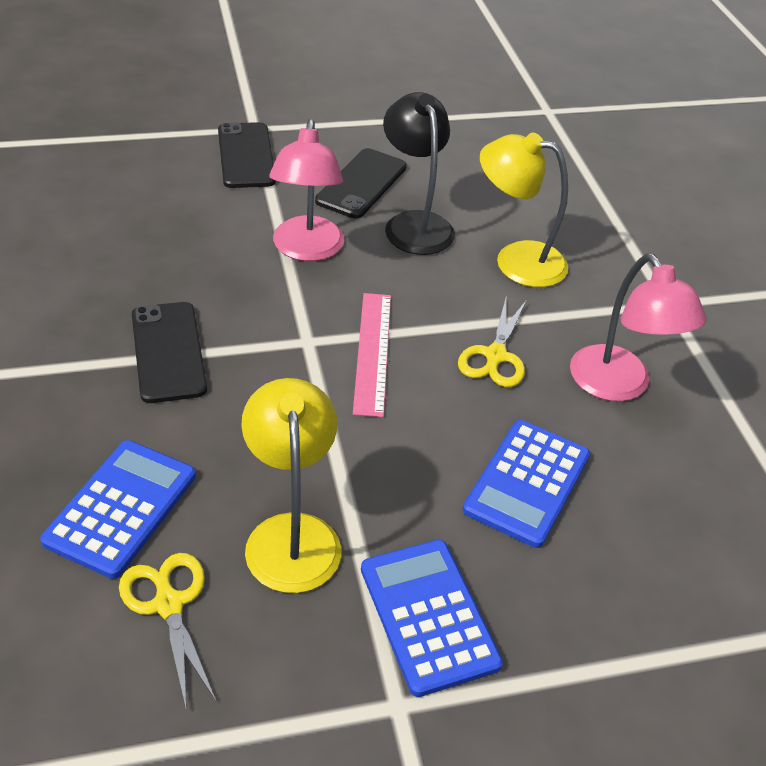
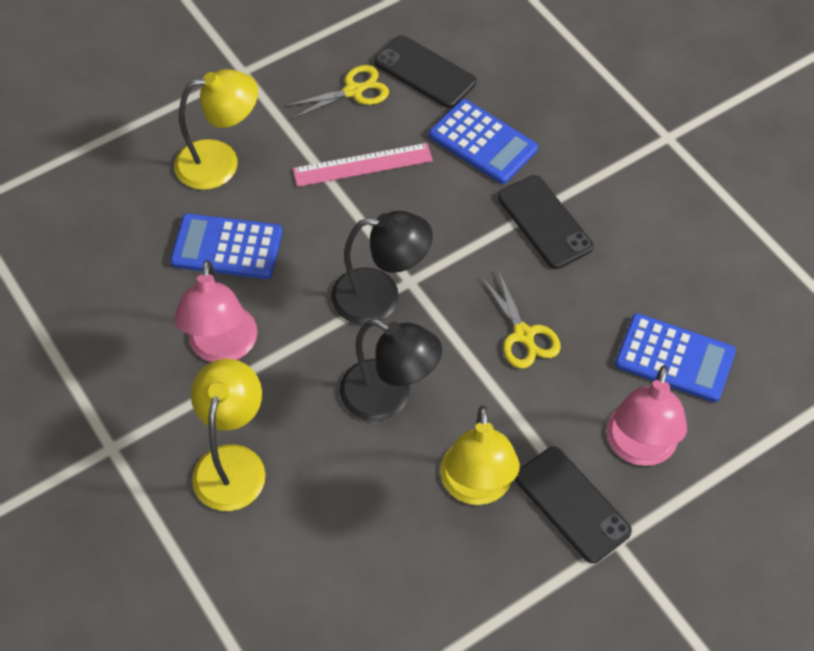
black lamp: [383,92,455,255] = 1 -> [331,211,433,325] [340,319,442,421] = 2
yellow lamp: [241,378,342,593] [480,132,568,287] = 2 -> [174,69,258,190] [191,359,265,511] [440,405,520,505] = 3

